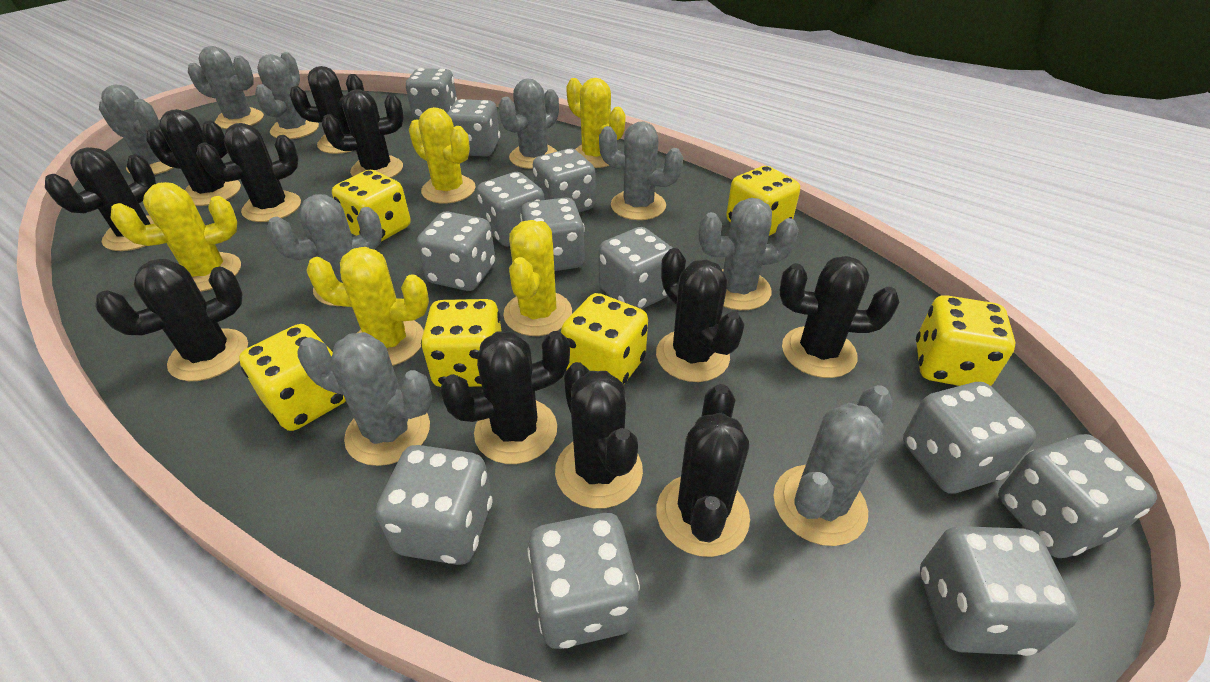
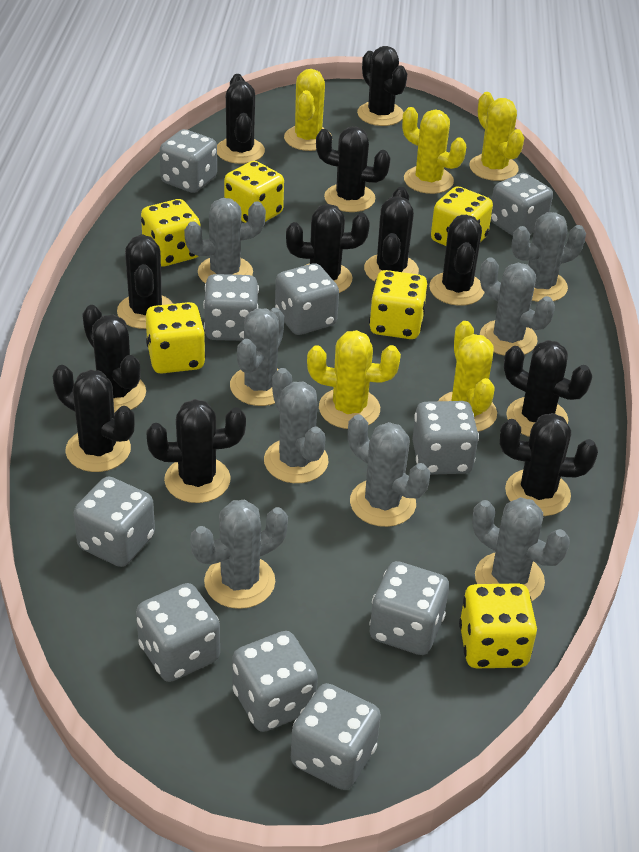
black cactus: [45,147,156,251] [95,259,248,381] [146,109,241,206] [196,123,301,222] [289,66,364,154] [322,89,404,178] [440,331,570,464] [555,362,643,509] [656,248,745,382] [657,384,750,557] [780,256,899,378] = 11 -> [53,365,135,472] [82,305,146,413] [117,235,173,329] [146,399,246,503] [217,74,265,164] [286,204,370,293] [316,127,391,212] [357,46,407,126] [364,187,419,282] [429,215,484,306] [500,413,598,516] [504,340,592,437] = 12
grey cactus: [99,85,173,175] [188,46,264,129] [255,52,319,139] [267,194,383,306] [297,332,432,466] [498,79,559,169] [599,121,683,220] [699,198,799,310] [774,385,893,546] = 9 -> [184,198,266,284] [190,500,288,609] [230,308,284,406] [264,368,328,483] [348,414,430,527] [472,497,570,601] [480,257,555,356] [511,212,586,302] = 8
grey dice: [376,445,492,565] [406,68,457,119] [417,211,495,291] [447,99,500,157] [477,172,545,247] [520,197,585,271] [527,513,640,649] [533,149,596,212] [598,227,672,309] [903,382,1036,494] [920,526,1079,656] [998,434,1157,558] = 12 -> [74,477,155,567] [136,583,220,682] [159,129,217,193] [203,274,259,341] [232,631,318,732] [275,263,339,335] [291,683,381,790] [369,561,449,655] [412,401,479,475] [491,173,553,236] = 10

